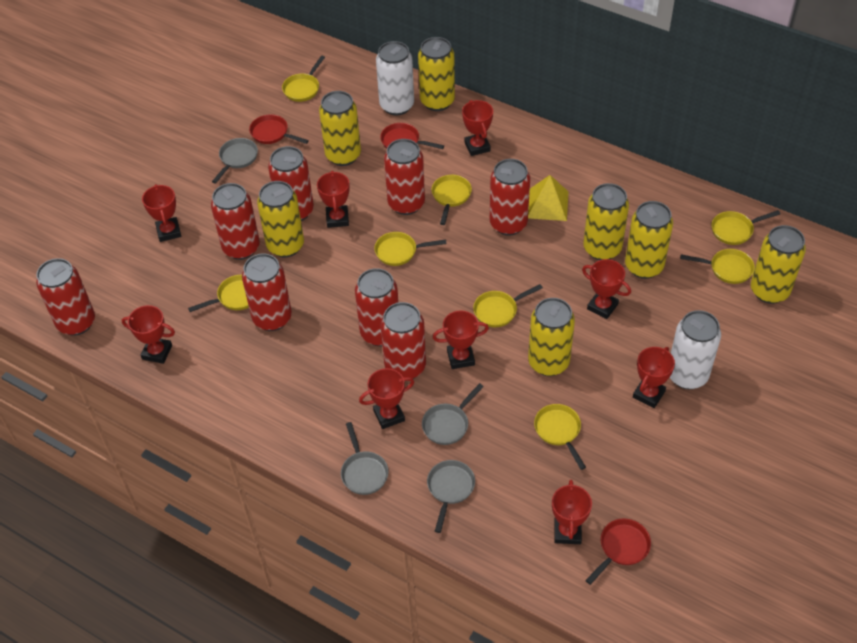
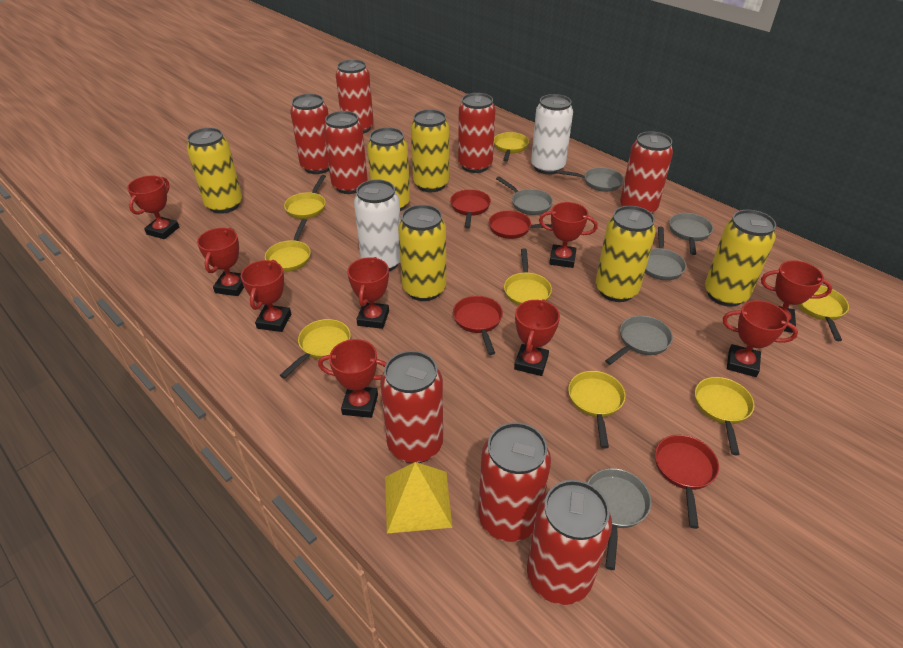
grey pan: [212,138,258,184] [341,422,389,495] [422,383,484,445] [427,460,475,533] = 4 -> [496,176,553,215] [556,167,624,192] [587,468,651,570] [605,316,673,365] [645,227,686,280] [669,213,713,255] = 6
red pan: [249,114,309,144] [380,123,444,149] [585,519,651,585] = 3 -> [450,189,491,228] [453,296,503,355] [489,210,552,239] [655,435,719,529] = 4
yellow can: [257,181,304,257] [319,91,361,166] [418,37,455,111] [528,298,575,376] [583,183,629,260] [625,201,673,279] [751,225,806,304] = 7 -> [187,128,242,214] [367,127,410,211] [398,205,446,301] [411,109,449,192] [596,206,656,302] [705,210,776,307] = 6

